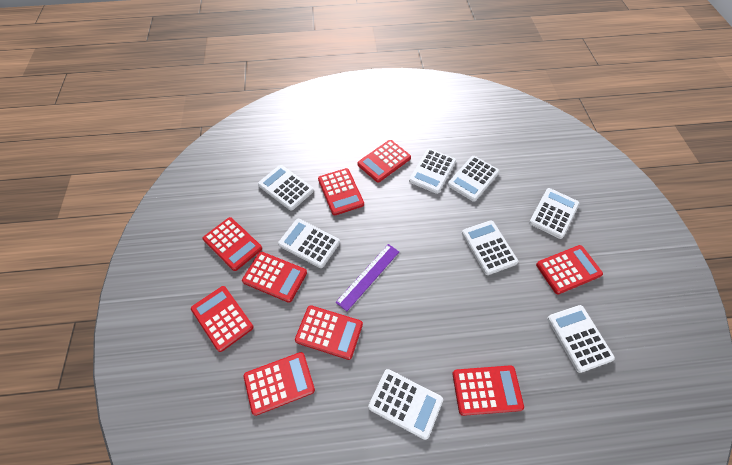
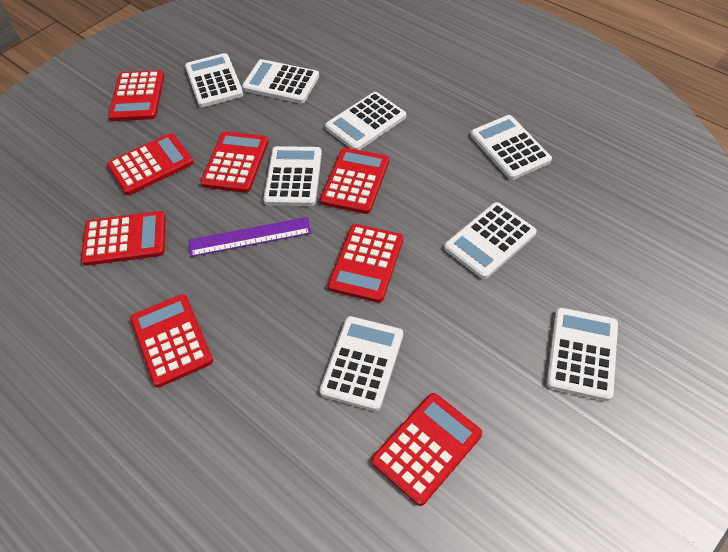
red calculator: [191,286,254,352] [203,217,262,271] [242,252,307,303] [244,352,315,416] [295,305,363,360] [318,168,364,215] [358,140,411,182] [452,365,524,416] [536,245,603,294] = 9 -> [81,211,166,266] [107,133,193,195] [108,70,164,121] [130,294,213,387] [200,131,269,193] [320,148,389,214] [328,224,403,303] [371,393,482,506] = 8

